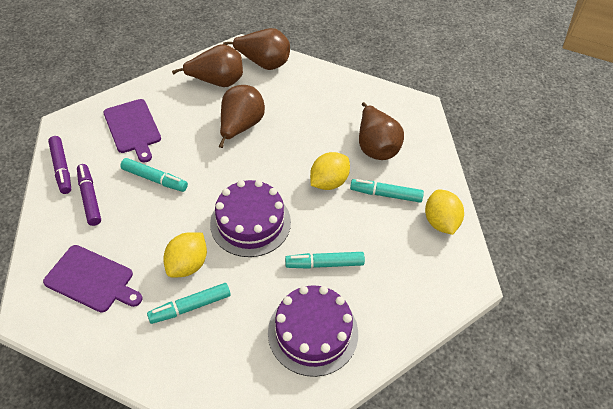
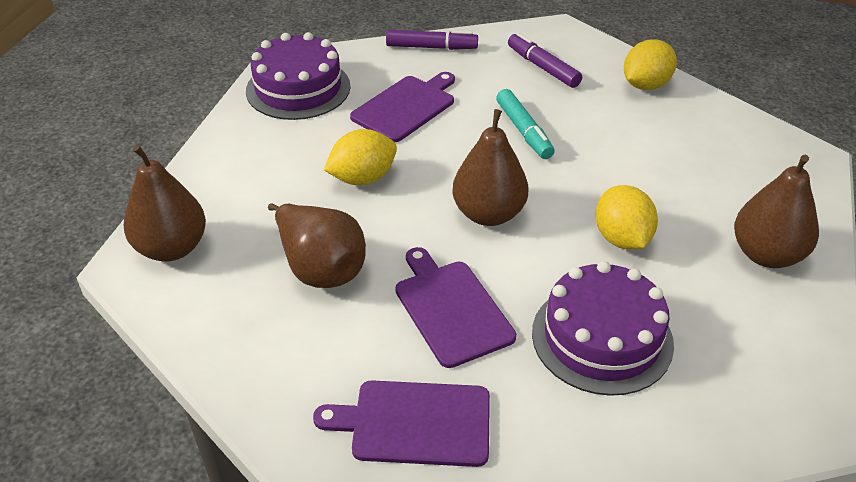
purple cutting board: [43,245,142,313] [103,99,161,163] = 2 -> [313,380,490,467] [350,72,455,142] [395,247,516,368] = 3
turquoise marker: [120,158,188,192] [147,283,231,324] [285,252,365,269] [350,179,424,203] = 4 -> [496,89,555,159] = 1

